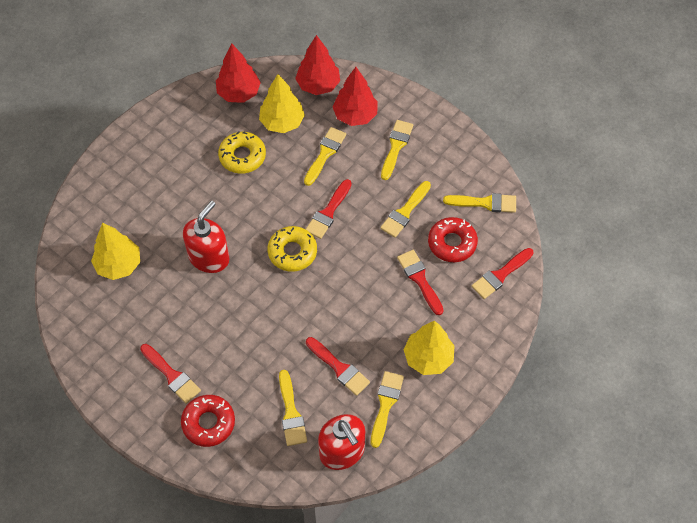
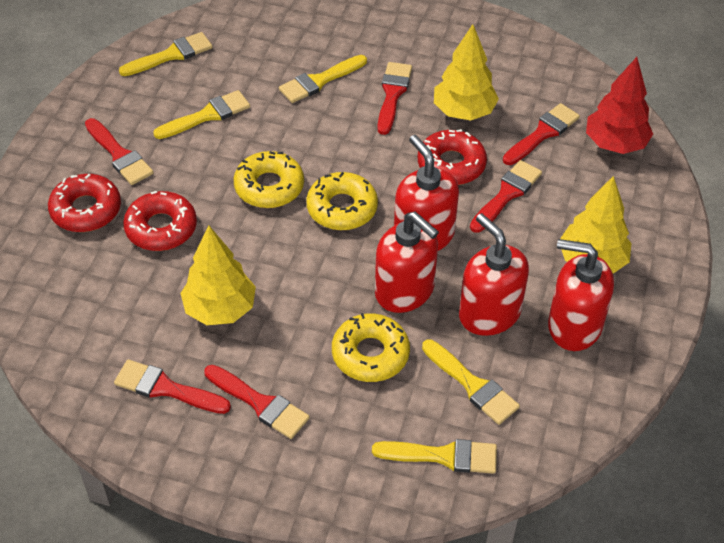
red brush: [140,344,201,404] [306,179,352,239] [306,337,370,396] [397,250,444,315] [471,248,533,299] = 5 -> [85,118,154,185] [114,359,231,414] [204,365,310,439] [377,62,412,135] [470,160,542,233] [503,103,580,165] = 6
red donut: [181,395,235,447] [428,217,478,262] = 2 -> [48,174,121,232] [123,191,197,251] [418,129,487,185] = 3
red soap dispenser: [183,200,230,273] [318,414,365,470] = 2 -> [375,212,439,313] [394,135,459,251] [459,213,529,336] [548,239,614,351] = 4
red tree: [216,44,261,103] [295,35,340,95] [332,67,377,126] = 3 -> [586,57,653,154] = 1
yellow brush: [279,370,307,446] [304,127,346,186] [371,371,404,448] [380,181,431,238] [381,120,413,180] [443,193,516,213] = 6 -> [119,32,212,76] [153,90,250,139] [279,55,367,103] [372,439,497,474] [422,339,520,425] = 5
yellow donut: [218,131,266,174] [267,226,317,272] = 2 -> [234,151,304,208] [306,172,378,230] [332,313,410,382] = 3

